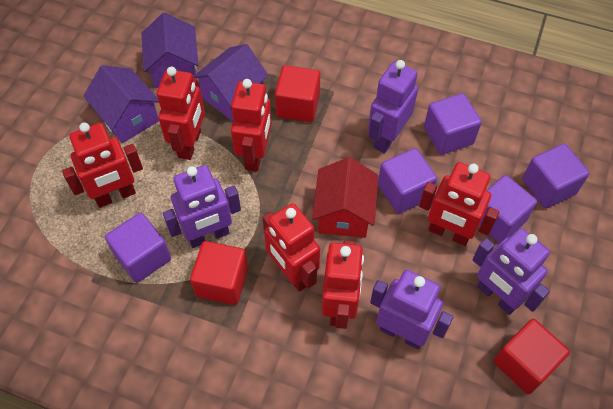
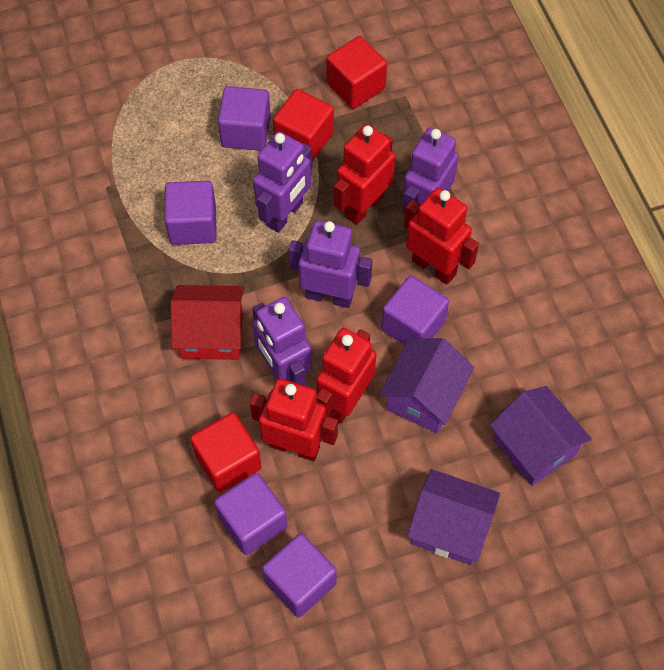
red robot: [62,122,143,208] [157,67,205,160] [231,79,272,171] [262,203,320,292] [322,240,364,329] [419,162,499,246] = 6 -> [250,378,338,461] [316,328,376,424] [334,124,395,225] [404,188,479,285] = 4

